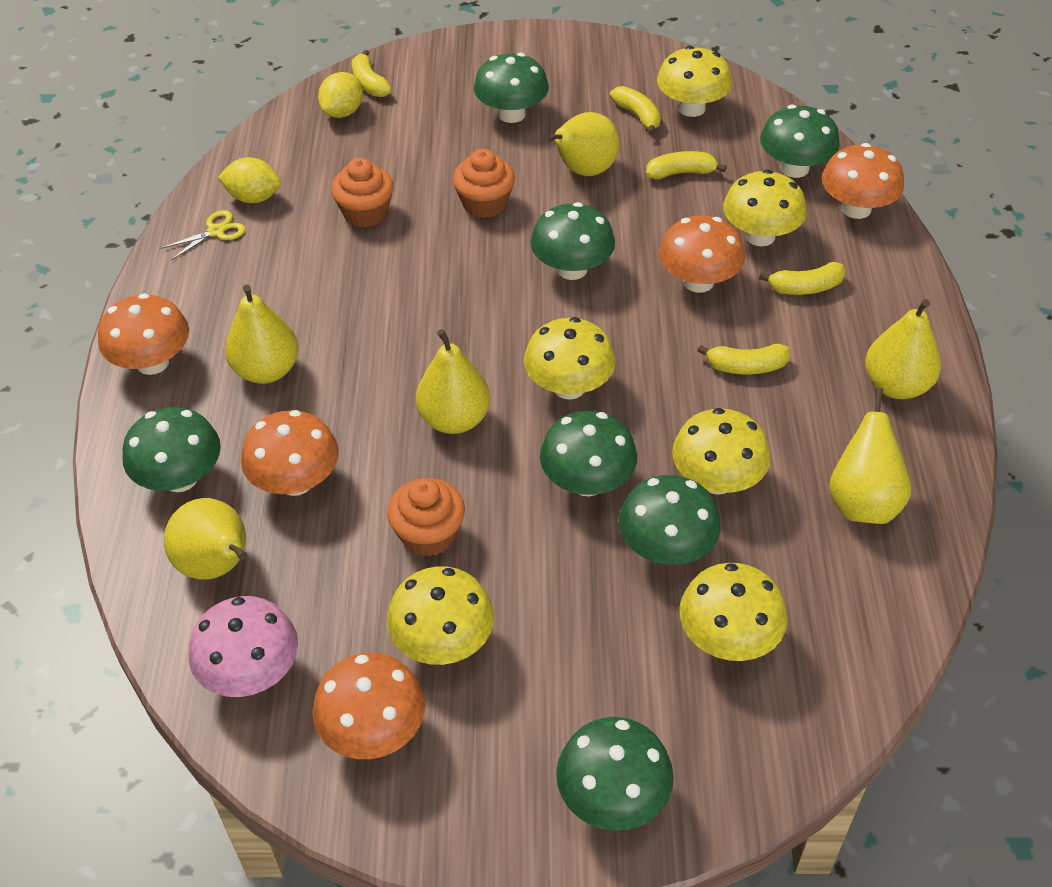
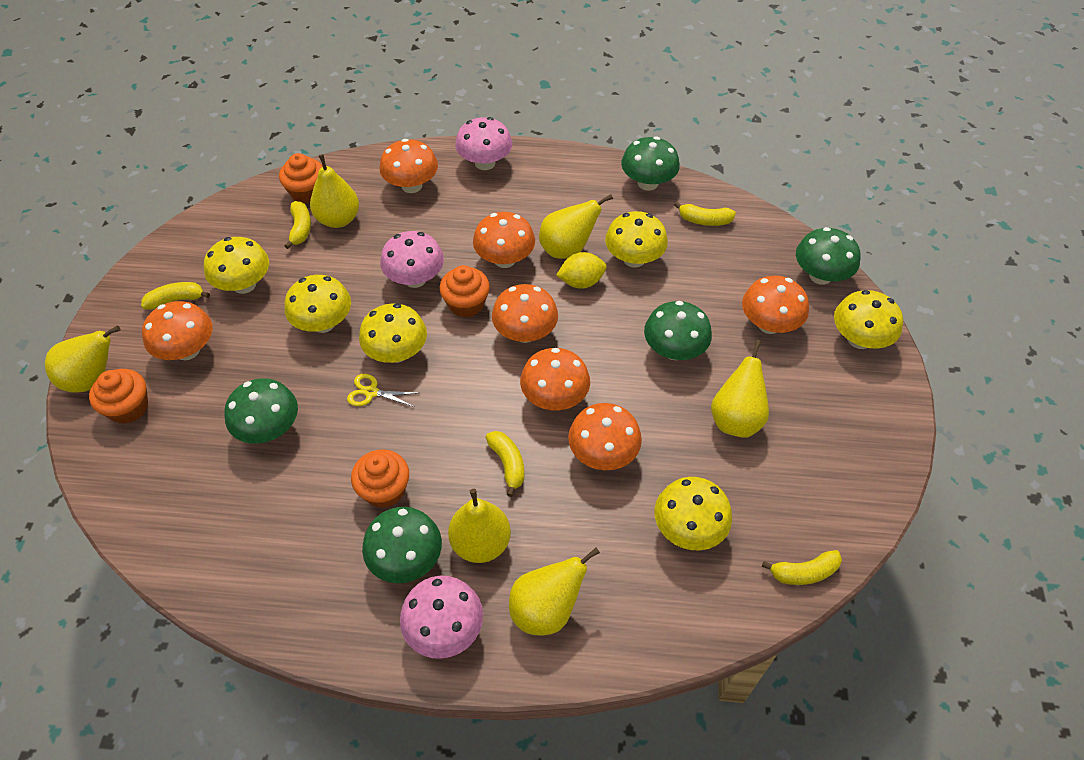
green mushroom: [122,407,221,492] [474,53,549,123] [531,202,615,280] [540,411,637,496] [556,717,674,831] [619,475,721,565] [760,105,840,178] = 7 -> [224,378,298,444] [362,507,442,583] [621,137,680,191] [644,301,712,360] [796,227,860,285] = 5
orange cupcake: [331,158,394,228] [387,478,465,557] [453,149,515,218] = 3 -> [89,369,148,424] [279,153,323,204] [351,450,409,508] [439,265,490,318] = 4
orange mushroom: [98,293,189,375] [241,410,339,496] [312,653,425,759] [659,215,745,293] [822,143,904,219] = 5 -> [142,301,212,360] [379,139,438,193] [473,212,535,268] [492,284,558,343] [520,348,590,410] [568,403,642,470] [742,276,809,334] = 7
pink mushroom: [189,596,298,697] = 1 -> [380,231,444,288] [400,576,483,659] [455,117,512,170] = 3
yellow lemon: [218,157,281,203] [318,72,363,118] = 2 -> [556,252,607,289] = 1

